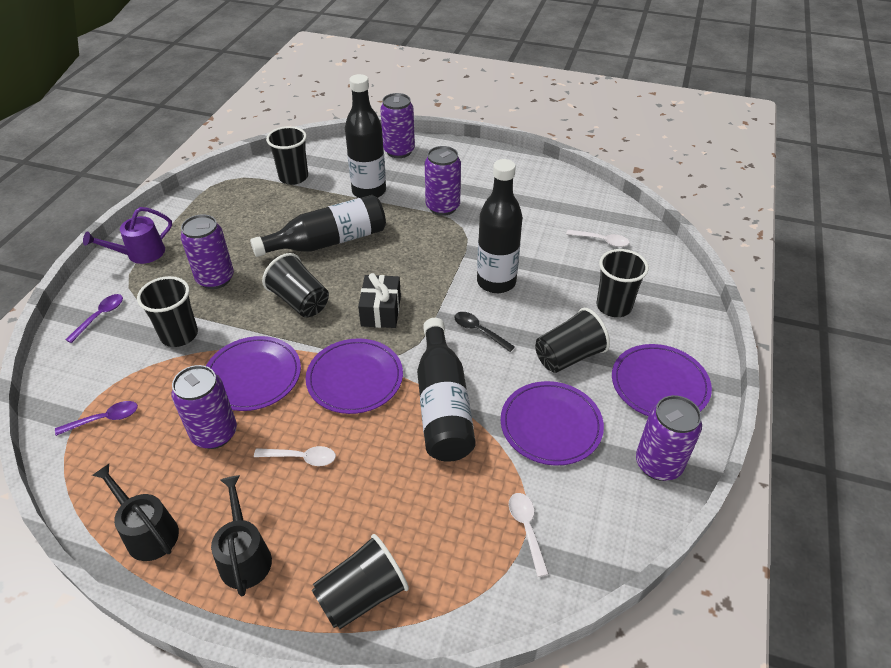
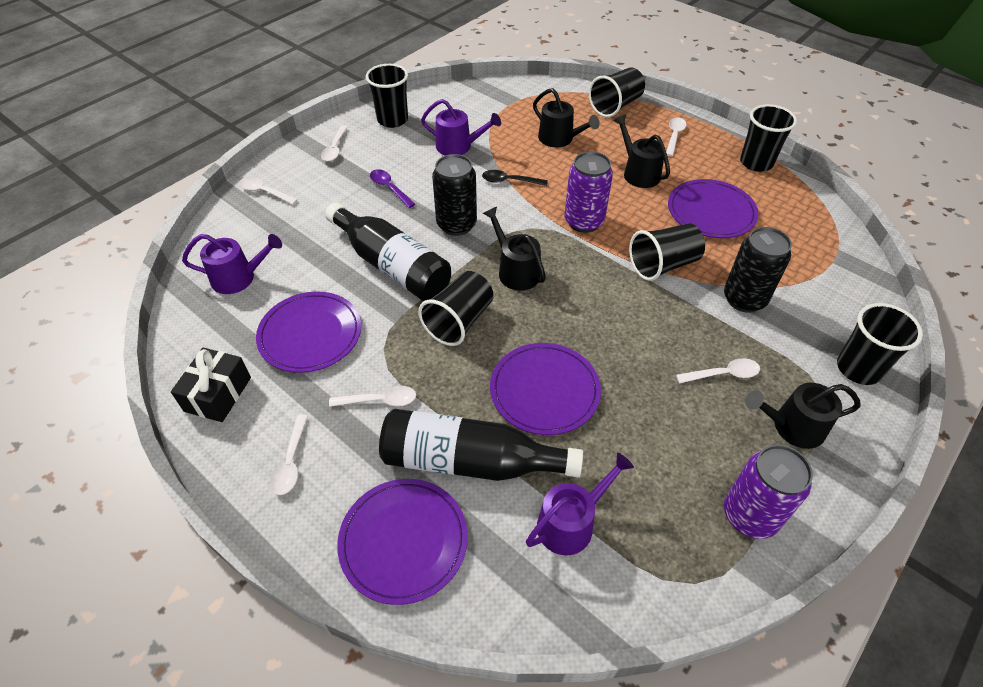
black bottle: [250,195,386,257] [345,74,386,198] [417,318,476,462] [477,159,522,293] = 4 -> [325,202,451,301] [379,409,583,481] = 2
black can: none = 0 -> [432,154,477,236] [724,227,792,313] = 2
black watering can: [92,464,179,561] [211,475,272,596] = 2 -> [483,207,546,291] [533,88,600,147] [613,114,670,188] [745,383,861,449] = 4
purple can: [172,365,237,449] [181,214,234,289] [380,93,415,158] [425,146,461,216] [636,395,702,481] = 5 -> [565,151,613,233] [724,445,813,539] = 2
purple spoon: [55,401,138,436] [65,294,123,343] = 2 -> [370,169,415,208] = 1
purple watering can: [83,207,172,264] = 1 -> [182,234,282,294] [421,99,501,156] [526,453,634,555] = 3
white spoon: [254,446,336,466] [509,493,549,577] [566,230,629,247] = 3 -> [239,177,298,205] [270,414,308,495] [321,125,348,161] [329,386,416,407] [666,118,687,157] [676,358,760,383] = 6

